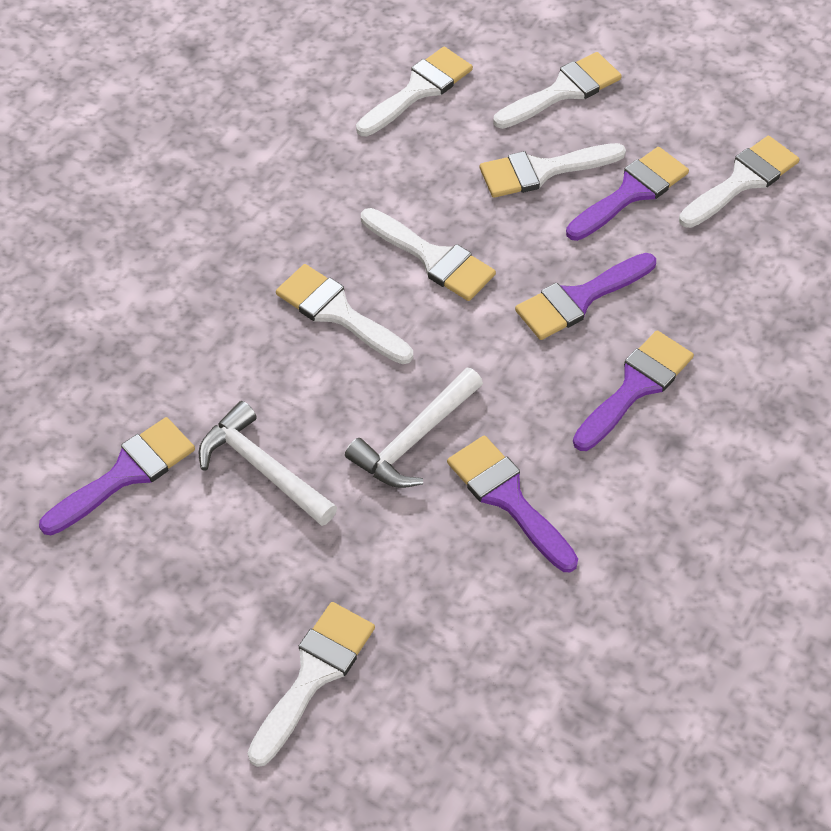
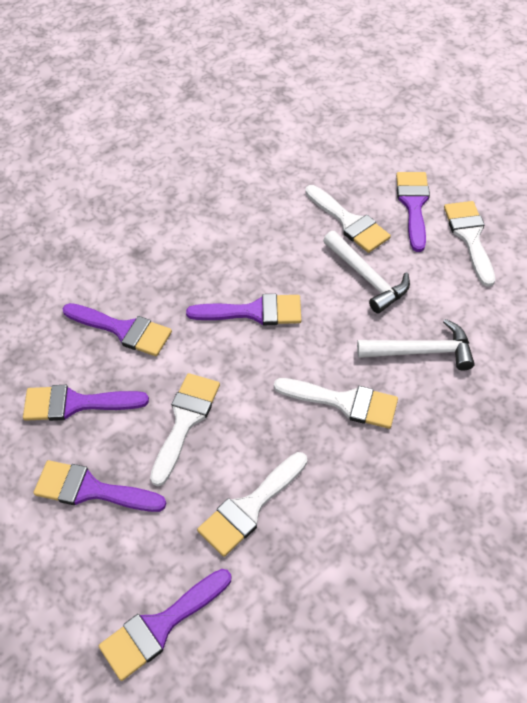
purple brush: [39,417,195,535] [447,435,578,572] [515,253,656,340] [566,147,689,241] [573,330,694,451] = 5 -> [23,385,149,421] [33,460,166,512] [62,303,172,356] [99,569,231,681] [186,294,301,325] [396,172,430,252] = 6
white brush: [248,602,375,767] [276,264,413,364] [356,47,473,136] [361,208,496,301] [480,143,626,198] [493,52,622,129] [679,136,799,228] = 7 -> [150,373,220,486] [197,452,307,557] [274,378,398,429] [305,185,391,253] [444,201,495,287] = 5

